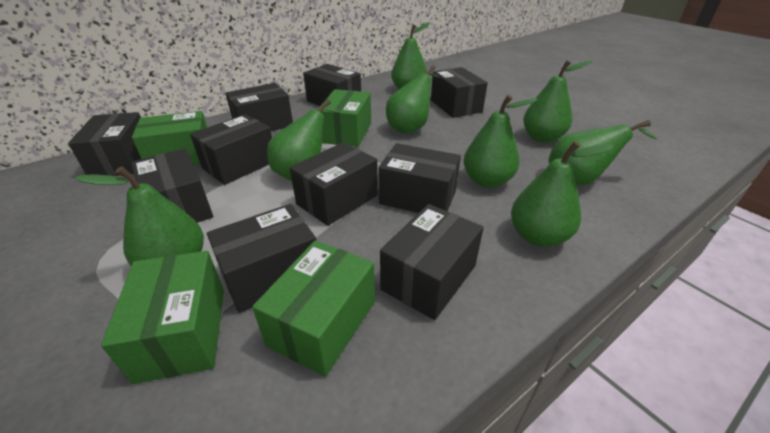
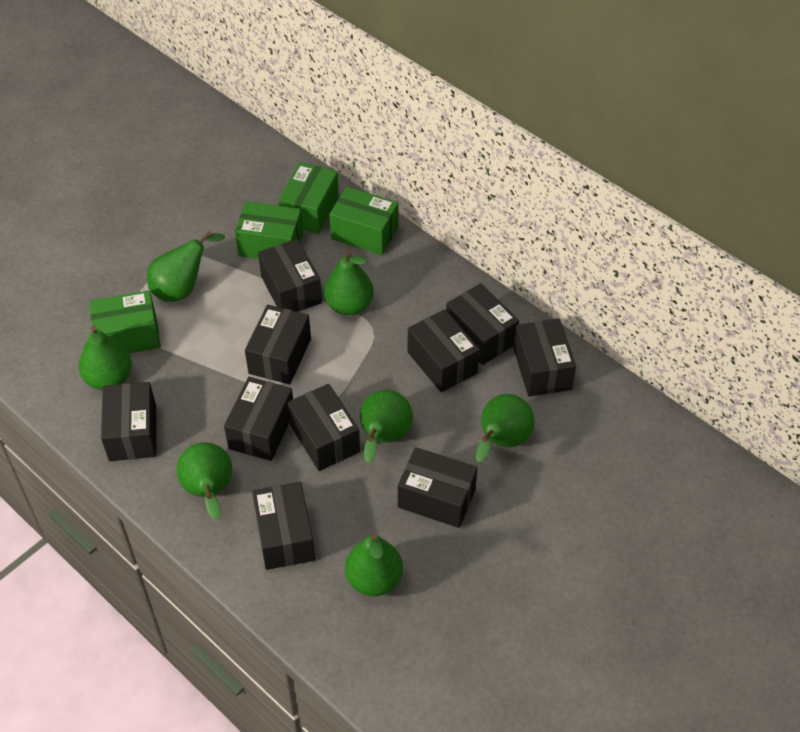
green pear: [75,166,204,266] [267,99,340,181] [386,65,439,134] [391,22,430,89] [464,95,538,188] [511,141,614,247] [523,60,592,143] [548,120,657,185] = 8 -> [79,326,132,390] [147,231,225,302] [176,442,232,520] [324,250,374,315] [345,533,403,596] [360,390,413,463] [476,394,534,463] = 7

